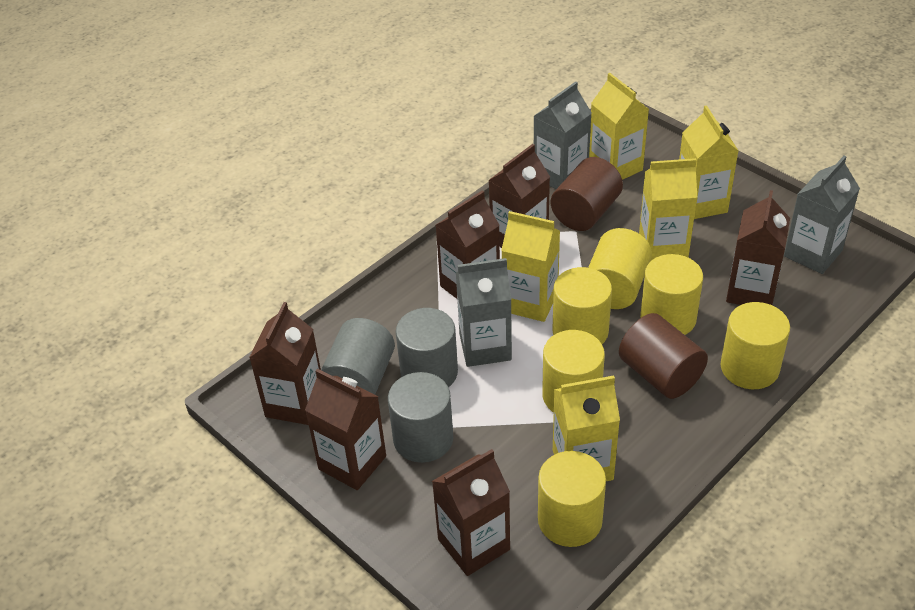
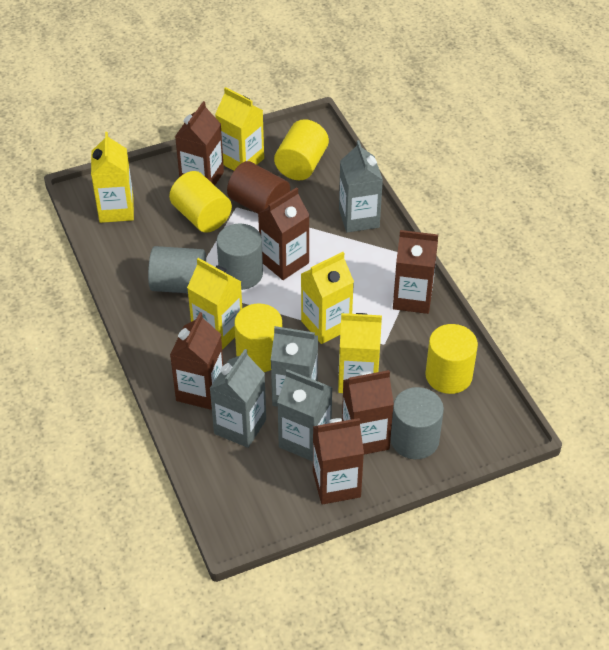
brown cylinder: [551,157,623,231] [619,313,708,399] = 2 -> [227,161,290,214] = 1
grey carton: [456,258,512,367] [534,81,592,189] [784,155,860,274] = 3 -> [209,349,266,448] [271,326,318,407] [277,369,333,461] [339,140,383,233] = 4
yellow cylinder: [538,451,606,547] [542,330,605,413] [553,267,612,344] [588,228,652,309] [640,254,703,335] [721,302,790,389] = 6 -> [169,171,232,233] [234,303,282,372] [274,119,329,180] [425,324,478,394] = 4

